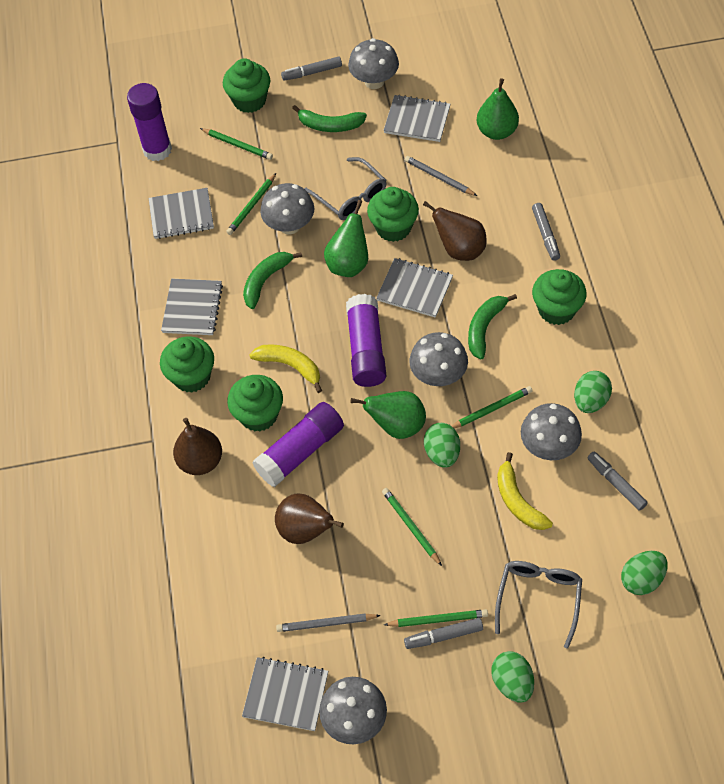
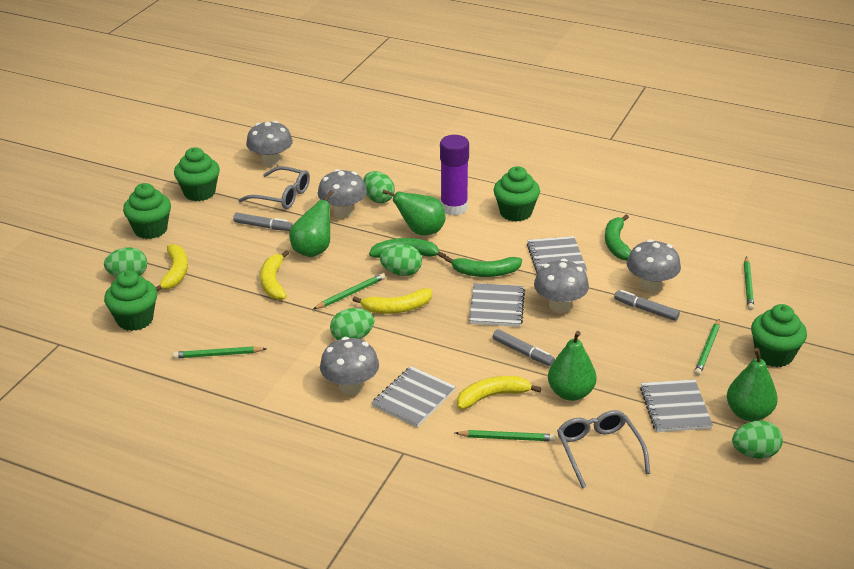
brown pear: [173,418,222,475] [275,493,344,544] [423,201,487,261] = 3 -> none = 0
green egg: [424,423,460,468] [491,651,534,702] [574,371,612,413] [621,551,668,595] = 4 -> [104,247,147,277] [330,308,374,340] [363,171,395,203] [380,244,422,276] [732,421,783,459] = 5
green pear: [324,200,368,277] [350,391,426,439] [477,78,519,140] = 3 -> [289,190,334,257] [382,189,446,235] [548,331,597,401] [727,348,778,421] = 4
grey marker: [281,56,342,81] [404,618,483,649] [532,203,560,261] [587,451,648,511] = 4 -> [233,213,293,231] [493,329,555,366] [614,290,680,321] = 3
grey notebook: [148,188,214,239] [161,279,223,335] [242,657,328,731] [376,258,453,318] [383,95,450,142] = 5 -> [372,366,456,427] [469,283,525,327] [527,236,587,273] [640,380,713,432] = 4
grey pencil: [276,614,381,632] [405,156,477,196] = 2 -> none = 0
purple glue stick: [127,83,172,161] [252,402,344,487] [346,294,386,387] = 3 -> [440,135,469,216] = 1
yellow banana: [249,344,322,393] [497,452,553,530] = 2 -> [155,244,188,292] [260,250,289,300] [353,288,432,314] [457,376,542,410] = 4

